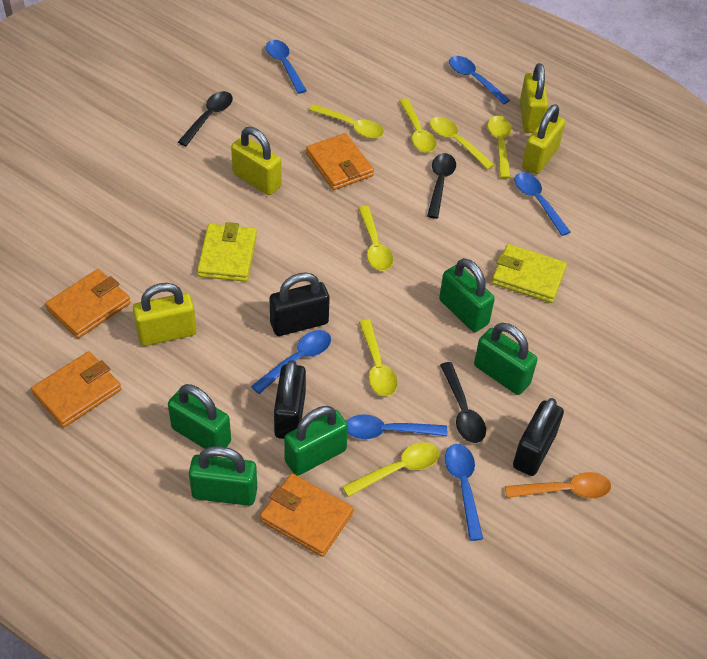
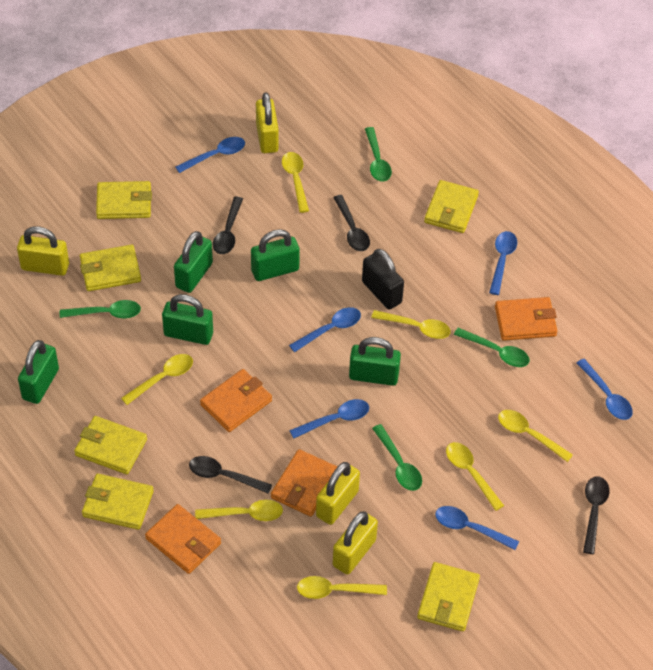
black padlock: [269,272,330,336] [274,360,306,439] [513,398,564,476] = 3 -> [362,249,404,310] = 1
black spoon: [178,91,233,146] [427,153,456,219] [440,362,486,443] = 3 -> [189,456,272,494] [213,197,243,254] [333,195,370,251] [583,477,609,554] = 4
green spoon: none = 0 -> [60,300,141,319] [365,127,392,182] [372,424,422,491] [454,328,530,367] = 4
orange spoon: [505,472,611,499] = 1 -> none = 0
yellow wallet: [197,222,257,282] [492,244,567,303] = 2 -> [74,416,147,474] [80,245,141,291] [82,474,153,530] [96,181,152,219] [417,562,480,631] [424,180,479,233] = 6

